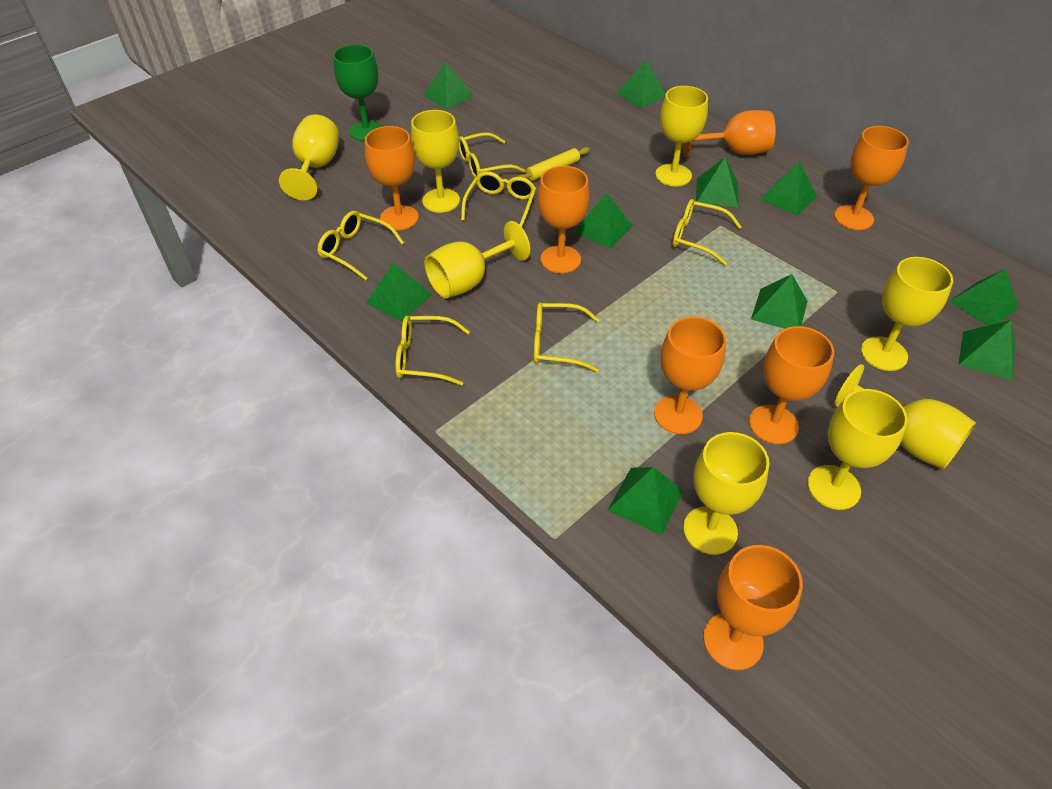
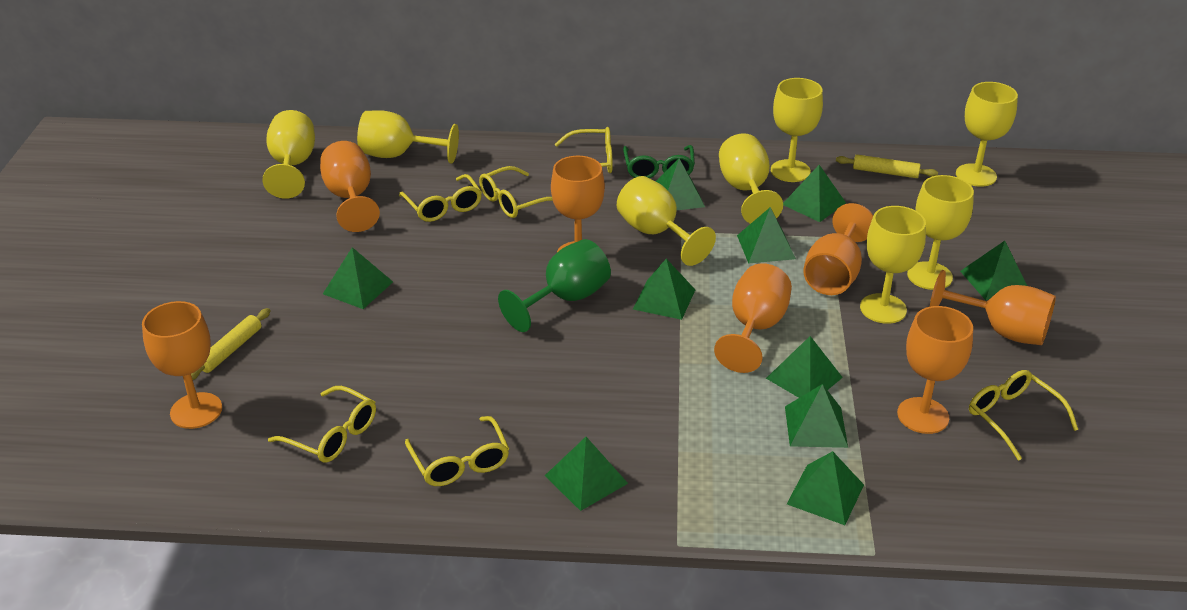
green glasses: none = 0 -> [623,145,695,178] = 1
yellow rolling pin: [517,147,590,181] = 1 -> [191,308,270,380] [836,155,938,178] = 2

